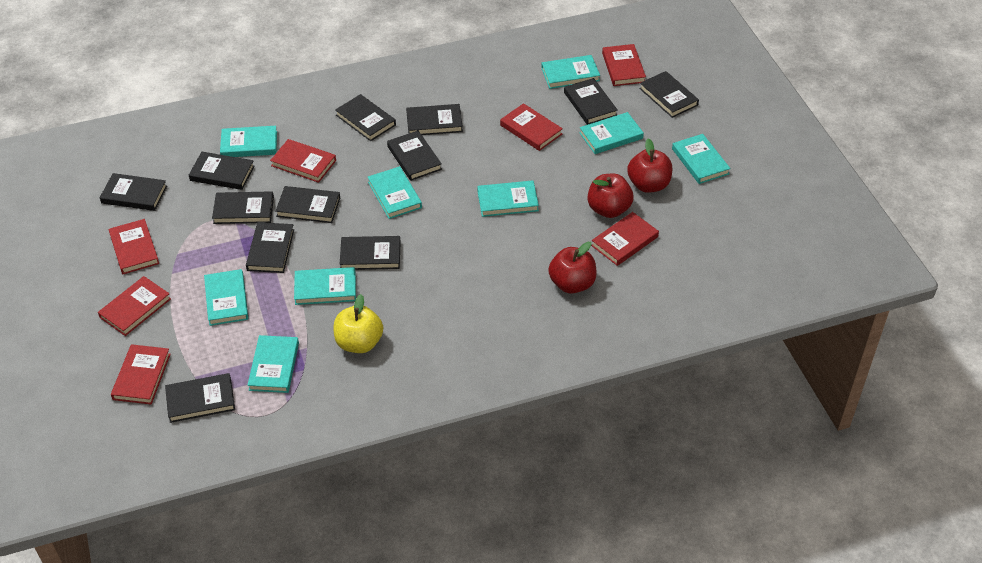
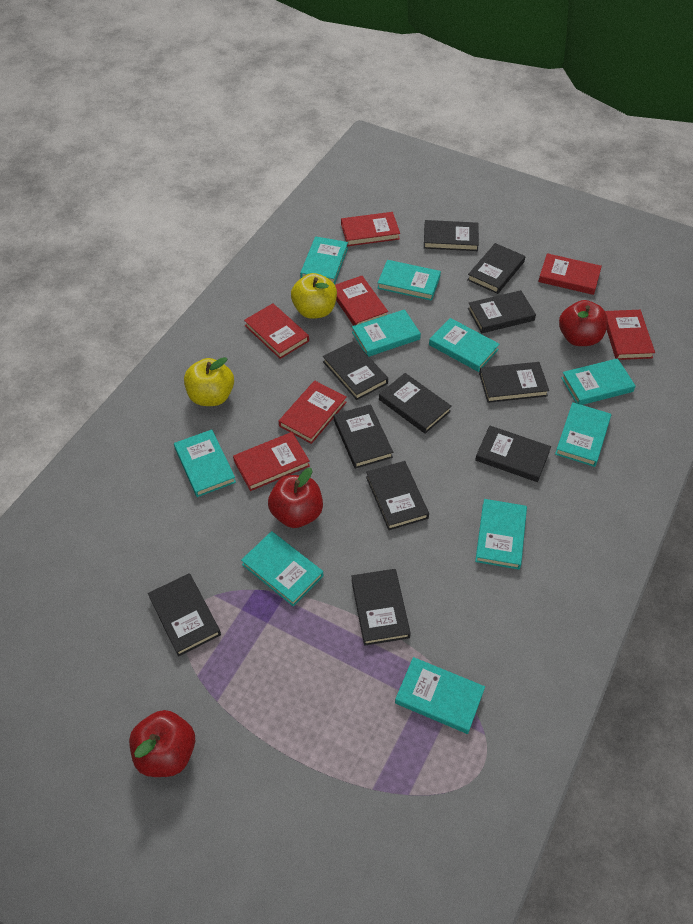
black book: [100,173,167,211] [165,373,235,423] [189,152,255,190] [212,191,274,224] [246,222,294,273] [275,186,340,223] [335,94,396,141] [340,236,401,270] [387,130,442,181] [406,104,463,135] [564,78,618,125] [639,71,699,118] = 12 -> [148,573,221,657] [323,341,388,400] [334,404,393,469] [351,569,411,646] [366,461,429,530] [379,373,452,434] [424,220,479,251] [467,243,525,294] [468,290,536,333] [475,425,551,482] [479,362,549,403] = 11
turquoise book: [204,269,248,326] [220,126,277,157] [247,335,299,393] [294,267,356,305] [368,166,422,219] [477,180,539,217] [541,55,600,89] [580,112,644,154] [672,134,731,184] = 9 -> [174,429,236,497] [241,531,323,607] [300,236,348,285] [352,309,421,357] [377,260,441,301] [395,657,485,734] [429,318,500,372] [475,499,527,569] [555,402,611,467] [561,358,636,405] = 10
yellow apple: [334,294,383,353] = 1 -> [184,357,234,406] [291,273,337,319] = 2

